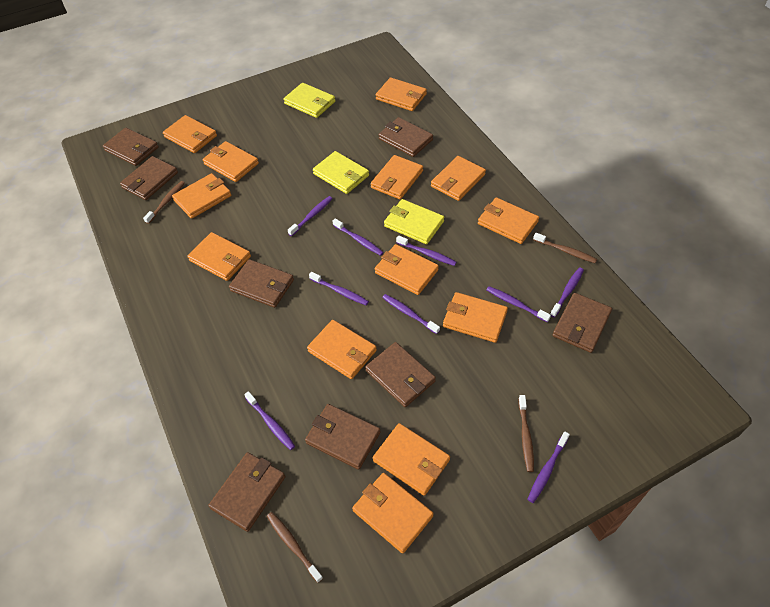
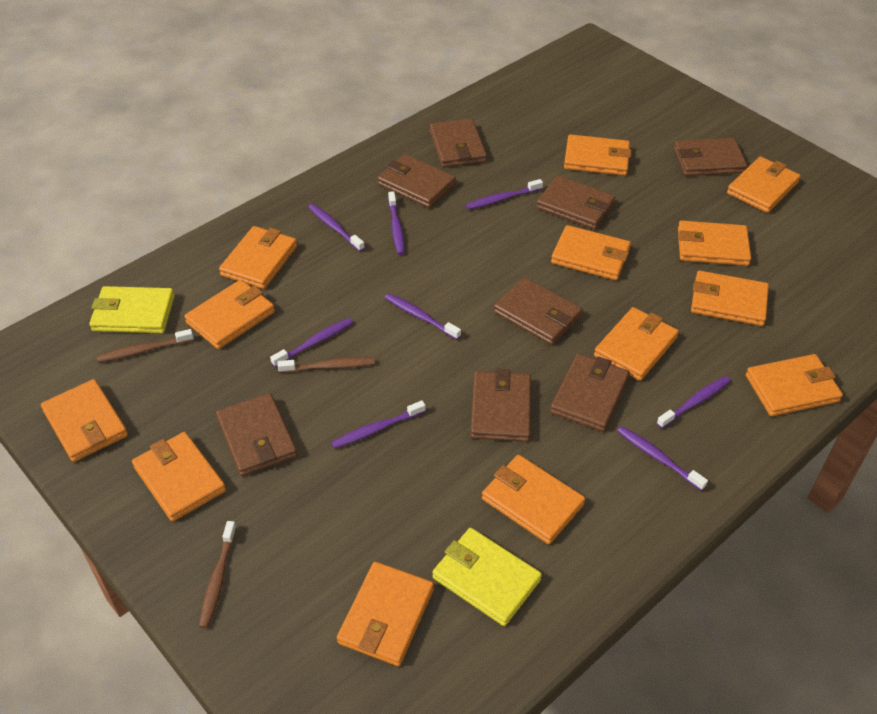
brown toothbrush: [143,181,185,224] [266,512,323,583] [518,395,534,472] [533,233,597,263] = 4 -> [97,329,194,363] [199,521,237,628] [277,357,375,373] = 3
purple toothbrush: [244,391,295,450] [288,196,333,236] [309,272,369,305] [332,218,384,256] [382,294,440,334] [396,235,457,266] [486,286,551,322] [527,431,570,503] [550,267,584,318] = 9 -> [270,318,353,367] [308,204,365,252] [331,400,426,449] [385,293,461,340] [388,191,405,255] [466,179,543,210] [617,426,708,491] [657,376,731,428] = 8
yellow wallet: [283,83,335,118] [313,151,369,194] [384,199,444,244] = 3 -> [90,286,175,333] [432,528,542,626] = 2

